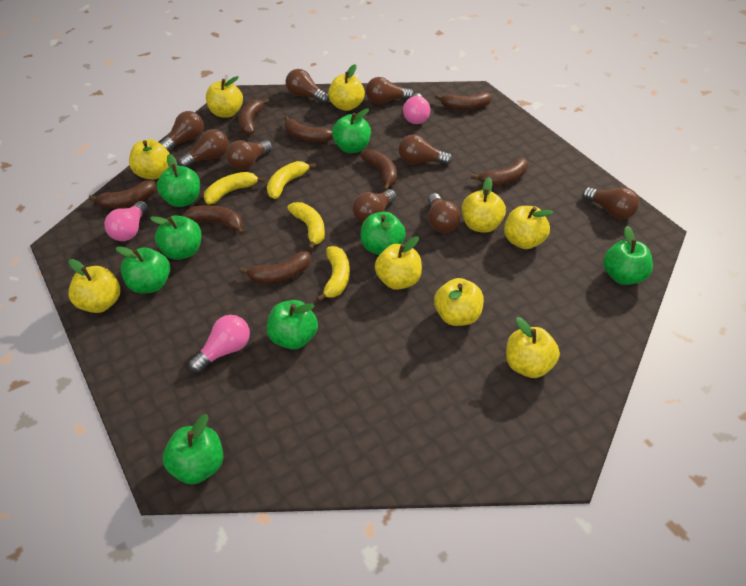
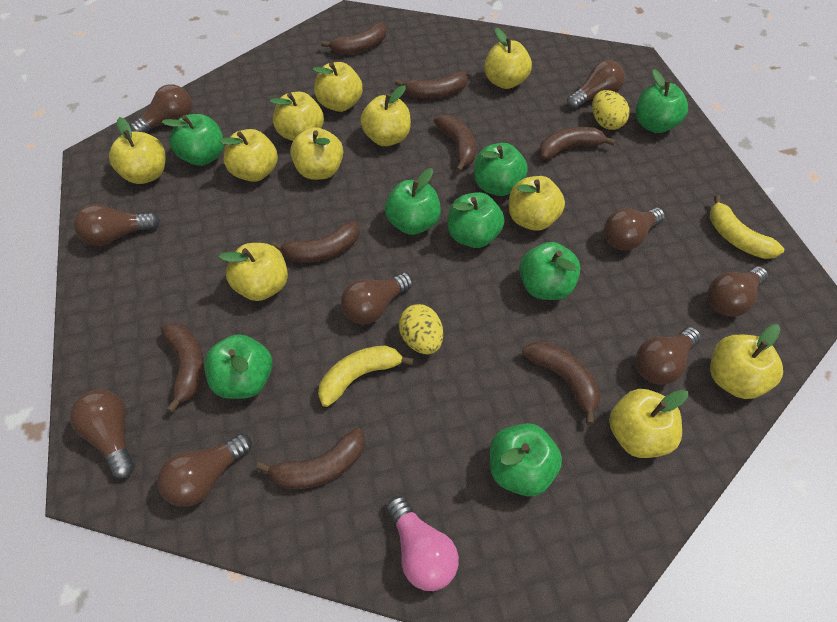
pink light bulb: [104,201,148,241] [189,315,250,373] [403,93,430,124] = 3 -> [387,496,459,591] = 1
yellow apple: [68,259,120,313] [129,139,170,179] [206,76,243,118] [328,64,365,111] [375,236,422,290] [434,278,484,326] [462,177,506,233] [504,206,554,249] [506,317,560,378] = 9 -> [109,117,165,184] [219,129,278,182] [219,243,288,301] [270,92,324,141] [290,127,343,180] [313,62,363,112] [360,85,411,146] [484,28,532,89] [509,176,565,231] [609,389,688,458] [710,324,783,399] = 11
yellow banana: [204,172,265,204] [267,161,316,199] [287,202,325,250] [317,246,350,302] = 4 -> [318,345,414,407] [710,195,784,259] = 2
yellow egg: none = 0 -> [399,304,443,354] [592,90,630,130] = 2

